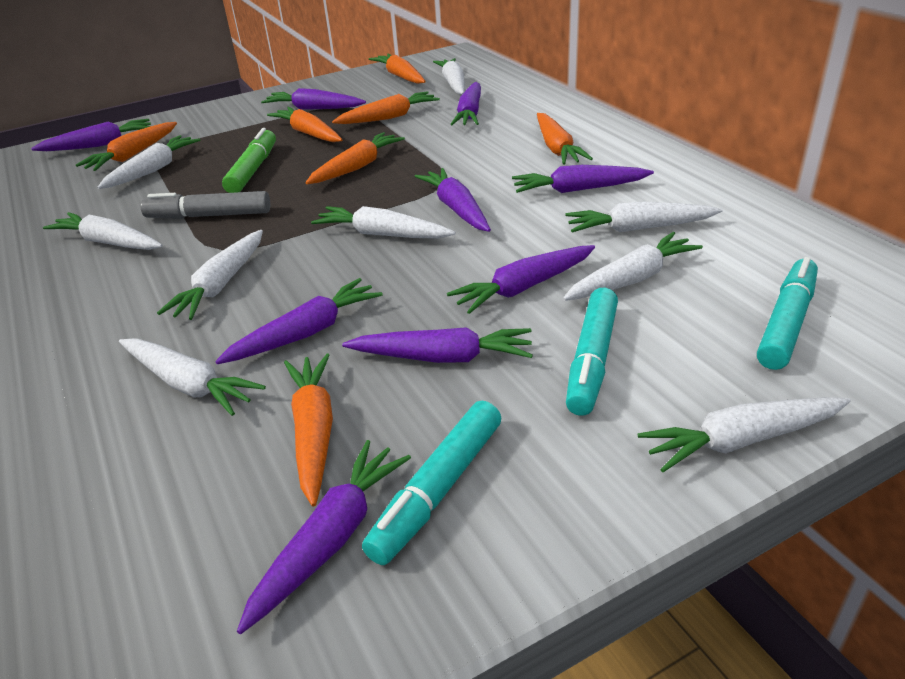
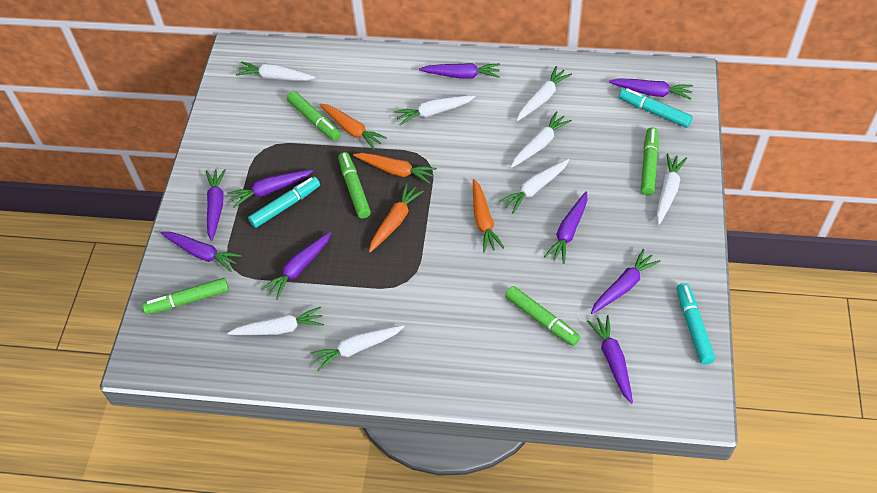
green marker: [222,128,276,193] = 1 -> [142,278,229,314] [287,91,341,141] [338,152,371,219] [505,286,580,346] [641,127,659,195] = 5
grey marker: [141,191,271,219] = 1 -> none = 0
orange carrot: [76,122,177,171] [267,107,342,142] [284,354,333,507] [306,132,405,184] [332,91,440,124] [369,54,426,84] [537,113,593,165] = 7 -> [320,104,387,150] [353,153,437,184] [369,183,424,252] [473,179,504,252] = 4
white carrot: [43,212,162,250] [97,135,200,189] [119,338,266,416] [157,230,263,320] [311,206,456,238] [433,58,465,94] [563,232,703,301] [565,201,723,233] [638,397,851,472] = 9 -> [228,307,324,335] [236,61,316,81] [310,325,405,371] [394,95,476,125] [499,159,569,213] [511,111,572,168] [516,66,572,121] [656,153,687,224] = 8

